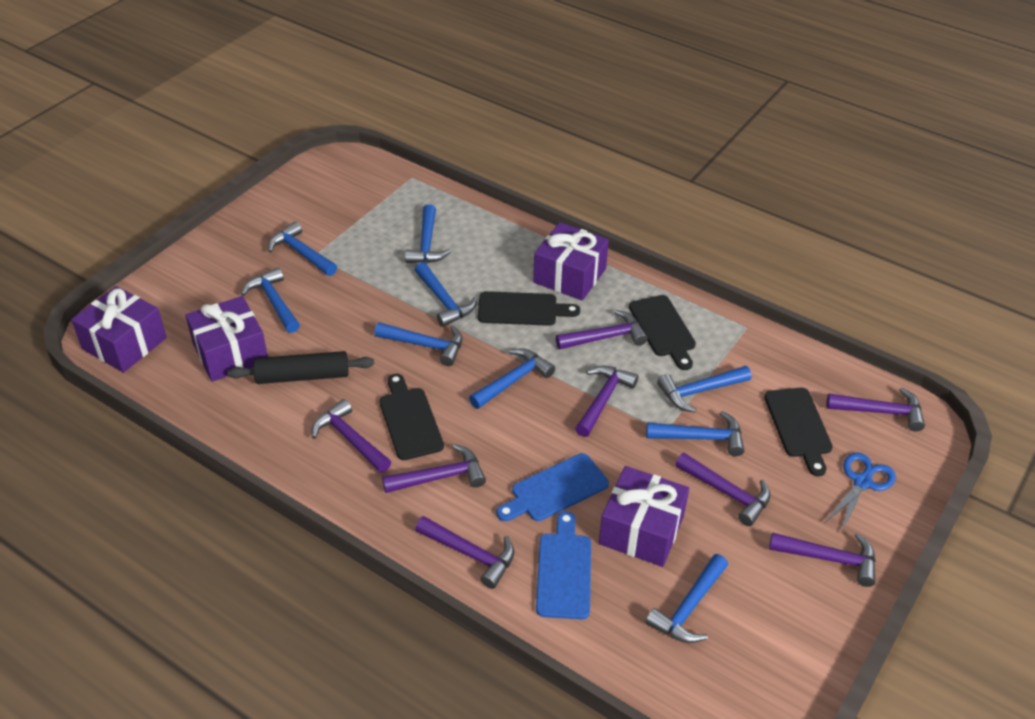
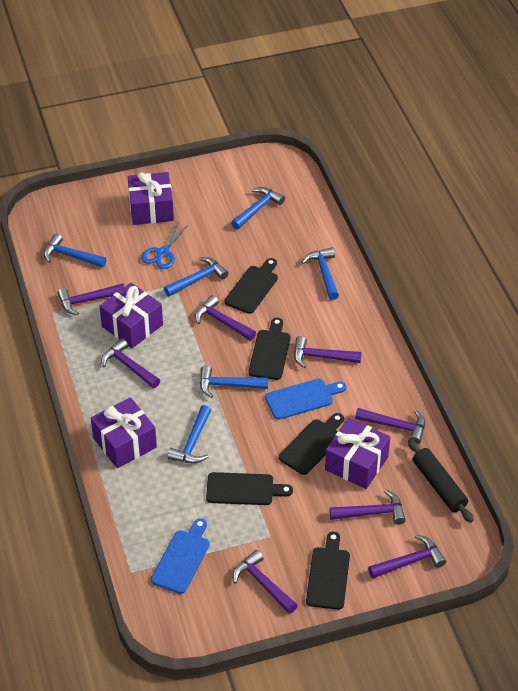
black cutting board: [379,374,444,460] [478,291,580,326] [629,295,696,370] [764,388,833,476] = 4 -> [206,472,293,505] [225,258,278,314] [249,318,291,380] [279,413,344,475] [306,532,350,610] = 5
blue hammer: [241,267,300,333] [268,221,337,276] [374,322,462,366] [405,204,451,263] [415,262,477,327] [469,348,555,409] [645,554,728,643] [646,411,744,456] [657,366,751,413] = 9 -> [44,234,107,268] [164,257,229,296] [167,405,212,464] [200,365,268,398] [231,187,285,229] [302,247,339,300] = 6

